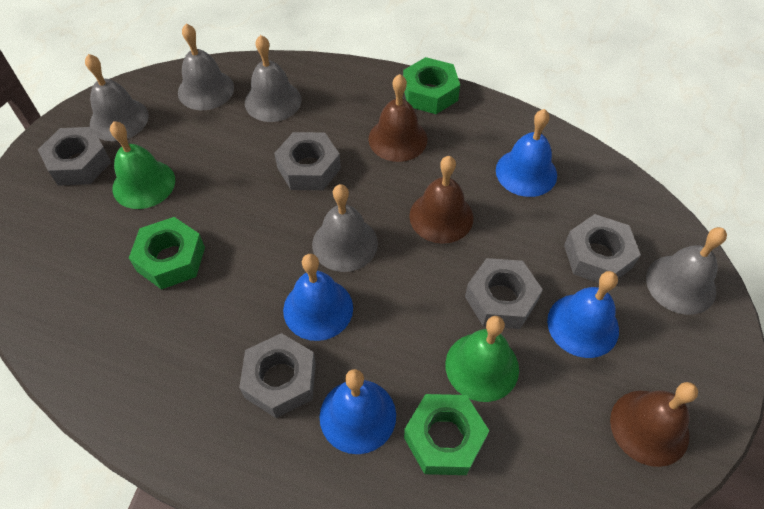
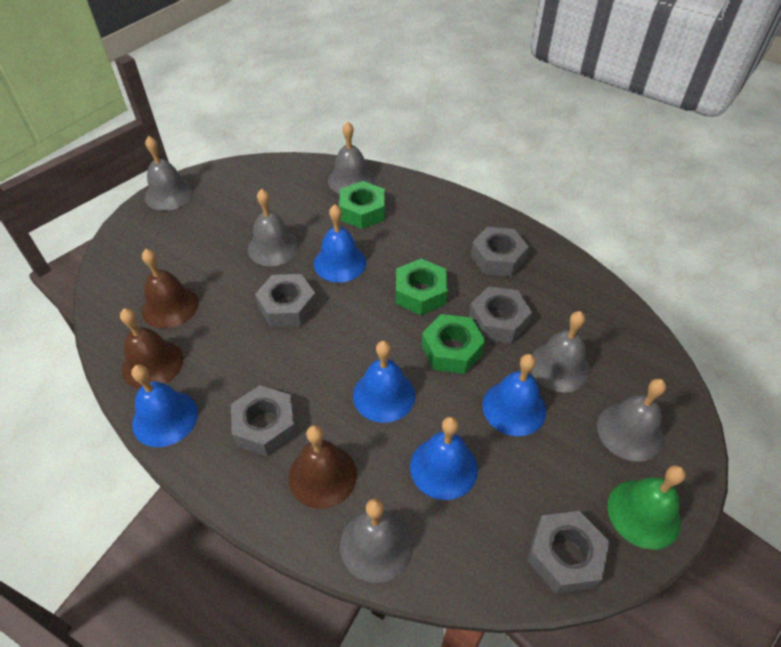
blue bell: [283,254,353,341] [319,369,396,454] [496,109,557,197] [547,271,619,358] = 4 -> [132,365,198,447] [314,205,366,282] [353,341,415,423] [410,416,478,500] [482,354,546,436] = 5
green bell: [110,121,175,209] [445,316,519,402] = 2 -> [607,465,686,550] = 1
grey bell: [85,54,149,141] [178,24,234,110] [245,35,301,122] [312,184,378,272] [646,227,727,315] = 5 -> [145,136,193,211] [247,189,299,266] [328,121,374,194] [340,499,413,583] [531,311,591,393] [597,379,666,462] = 6

